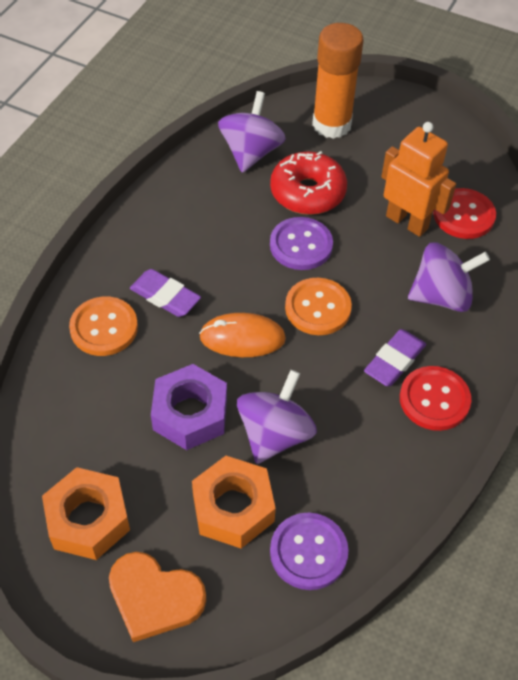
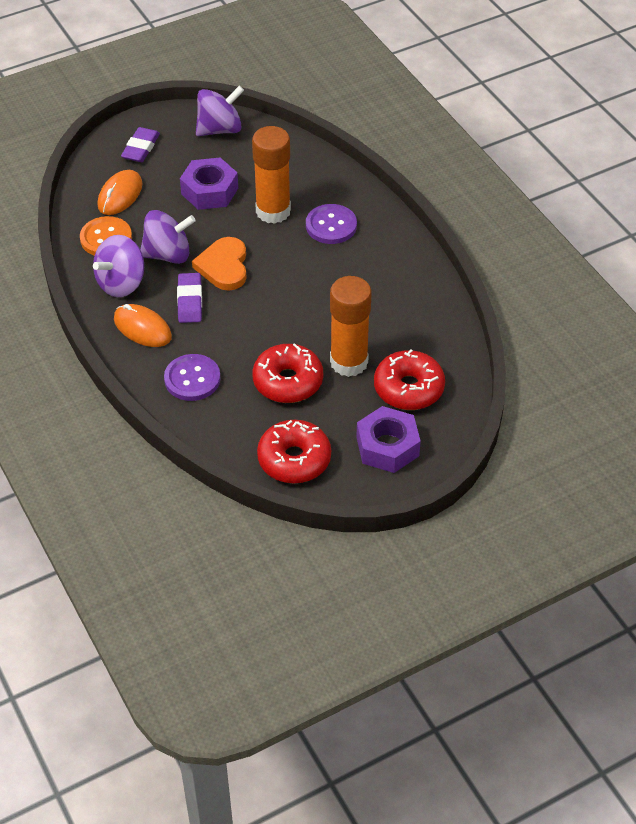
orange button: [69,297,138,356] [285,278,352,335] = 2 -> [80,216,132,256] = 1
orange glue stick: [312,23,364,139] = 1 -> [252,126,291,224] [330,276,372,377] = 2
orange mouse: [199,313,286,357] = 1 -> [97,170,143,215] [114,304,172,347] = 2
orange nut: [42,467,130,560] [192,456,276,548] = 2 -> none = 0
orange robot: [381,122,456,237] = 1 -> none = 0
purple nut: [151,364,227,450] = 1 -> [180,158,238,210] [356,406,421,473] = 2
red button: [400,366,471,431] [433,188,496,239] = 2 -> none = 0
red donut: [270,151,347,215] = 1 -> [252,343,323,403] [257,420,331,483] [374,349,445,410] = 3

